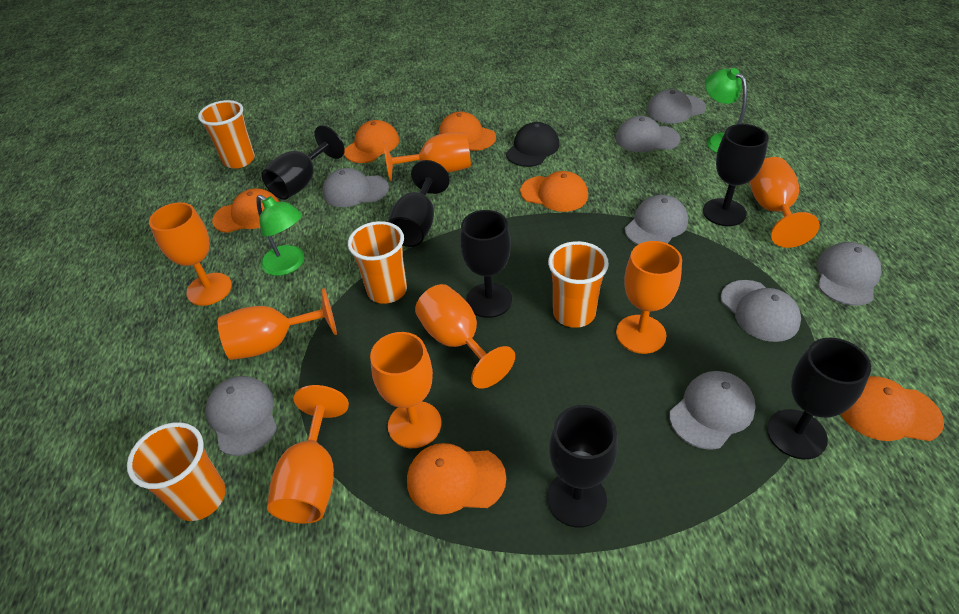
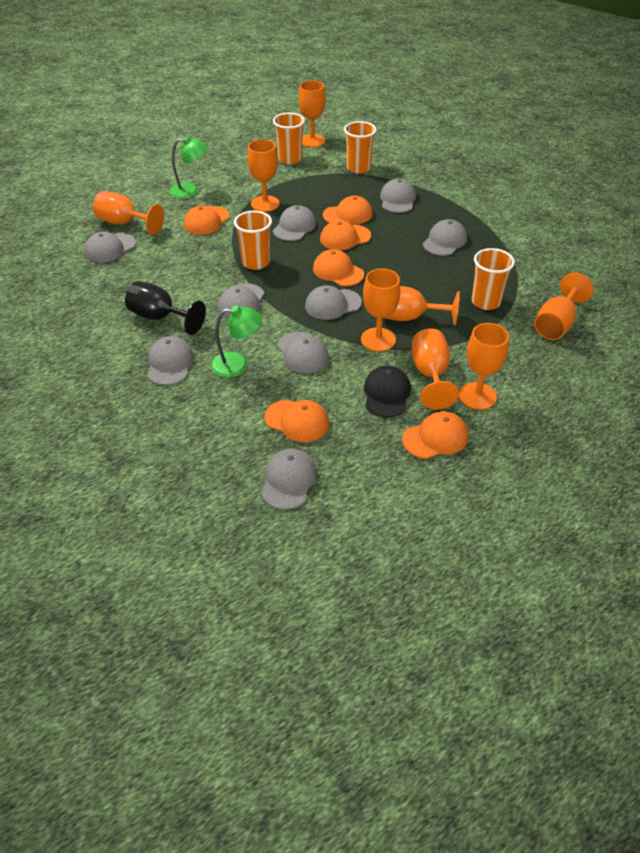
black goblet: [261,125,345,200] [388,160,450,247] [460,210,512,318] [547,405,618,528] [703,124,769,226] [767,338,871,460] = 6 -> [125,281,206,335] = 1
grey cap: [206,376,277,456] [322,168,389,207] [616,116,680,152] [625,195,688,245] [647,89,706,124] [669,371,756,450] [721,280,801,342] [817,242,882,306] = 8 -> [84,232,136,263] [148,336,194,385] [218,283,264,319] [261,449,317,510] [273,205,316,241] [277,332,329,373] [305,286,362,320] [380,178,416,213] [423,219,467,256] = 9

